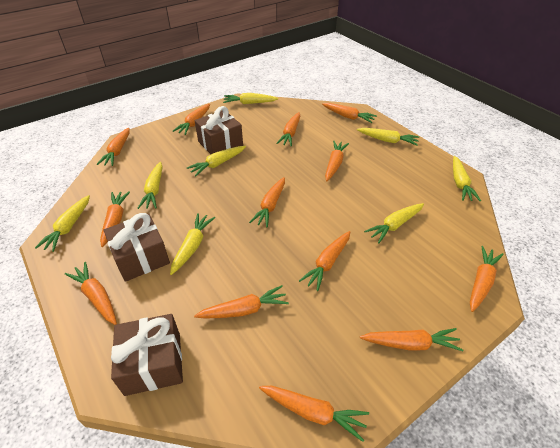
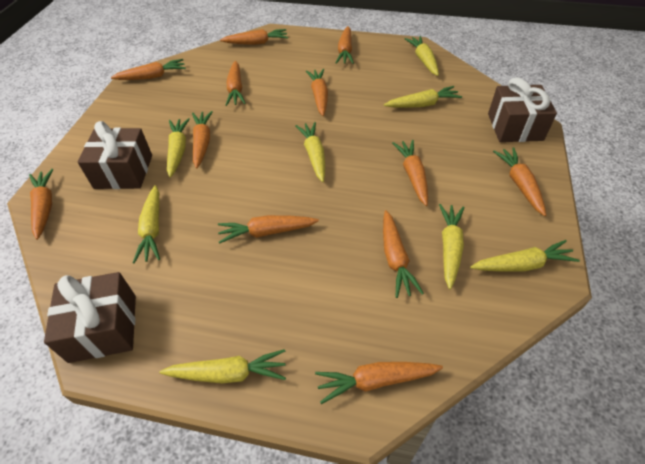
orange carrot: [65,262,117,325] [97,128,130,166] [100,191,130,247] [173,104,210,135] [194,285,289,318] [249,177,285,227] [259,386,369,442] [276,112,300,146] [299,231,350,291] [322,103,377,123] [325,141,349,181] [360,328,464,351] [470,246,504,312] = 13 -> [29,169,53,240] [111,59,186,80] [192,111,213,169] [218,215,319,244] [220,29,288,45] [226,61,246,106] [306,69,328,116] [315,362,443,404] [336,26,354,64] [383,210,424,298] [392,140,428,206] [493,147,546,216] = 12

